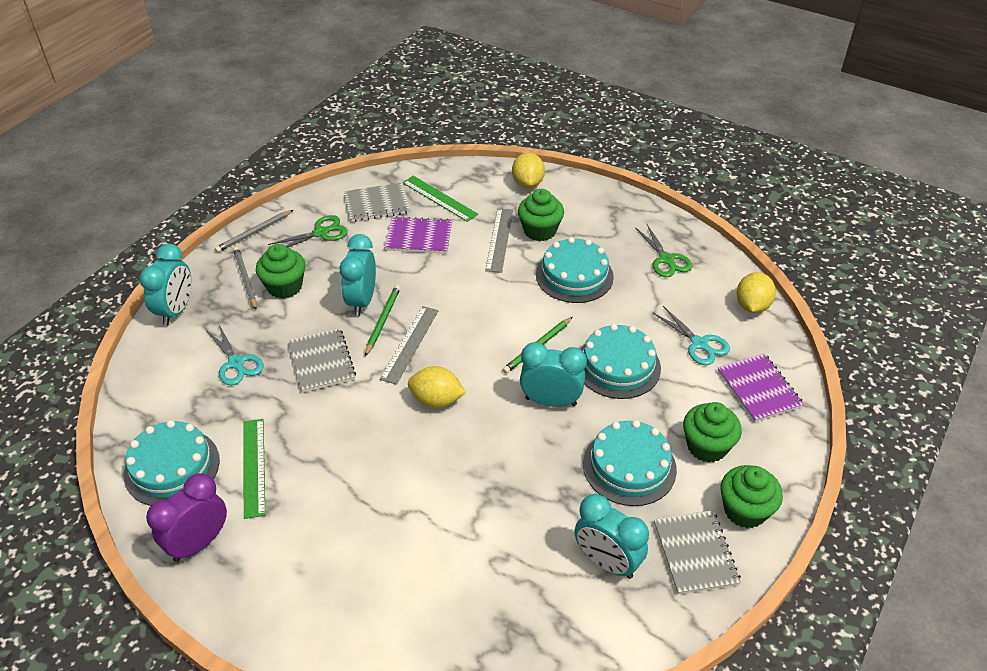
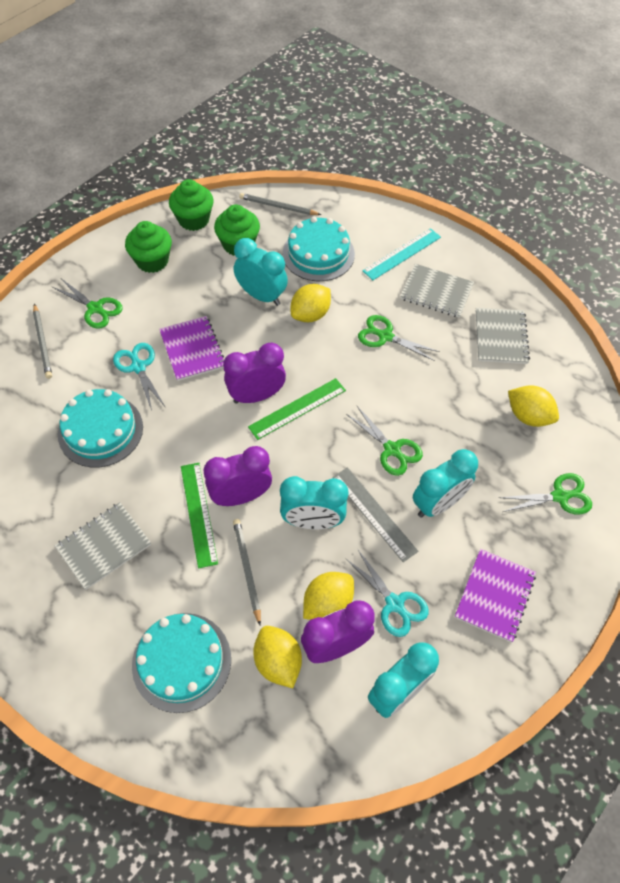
green cupcake: [256,244,306,299] [518,189,564,241] [683,402,742,463] [721,465,783,528] = 4 -> [125,221,172,273] [169,179,214,231] [214,204,260,256] = 3
green pencil: [365,285,401,356] [502,317,573,374] = 2 -> none = 0
green scissors: [268,215,348,247] [635,224,692,277] = 2 -> [51,279,123,329] [346,406,423,476] [358,315,440,361] [498,473,592,514] = 4
grey pencil: [215,210,293,253] [233,247,257,310] = 2 -> [33,303,52,379] [233,519,261,625] [239,193,321,215] = 3
grey ruler: [380,306,438,385] [485,208,513,273] = 2 -> [333,467,418,562] = 1
purple clock: [146,473,227,562] = 1 -> [203,446,272,506] [223,343,286,404] [301,600,375,663] = 3
turquoise cake: [124,420,220,506] [536,237,614,303] [581,324,661,399] [583,420,677,506] = 4 -> [58,389,143,467] [132,613,231,713] [282,217,355,281] = 3
turquoise ruler: none = 0 -> [362,228,441,280] = 1
yellow lemon: [408,366,466,408] [512,153,545,188] [737,272,776,313] = 3 -> [253,626,302,688] [291,284,331,322] [303,572,354,620] [508,385,559,427] = 4

